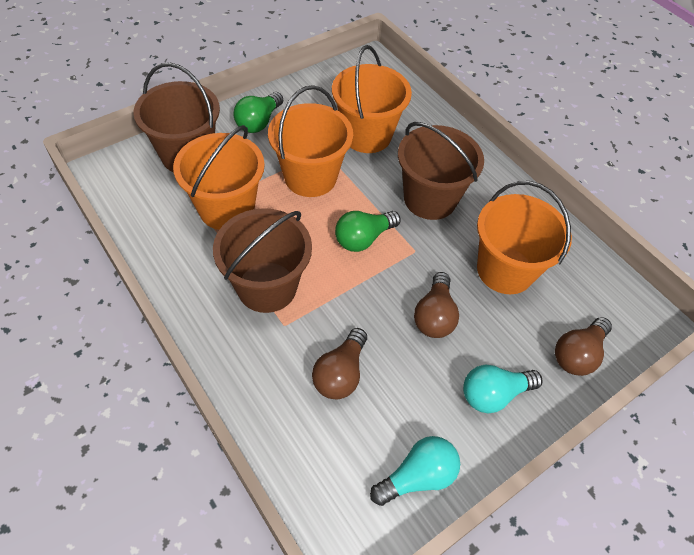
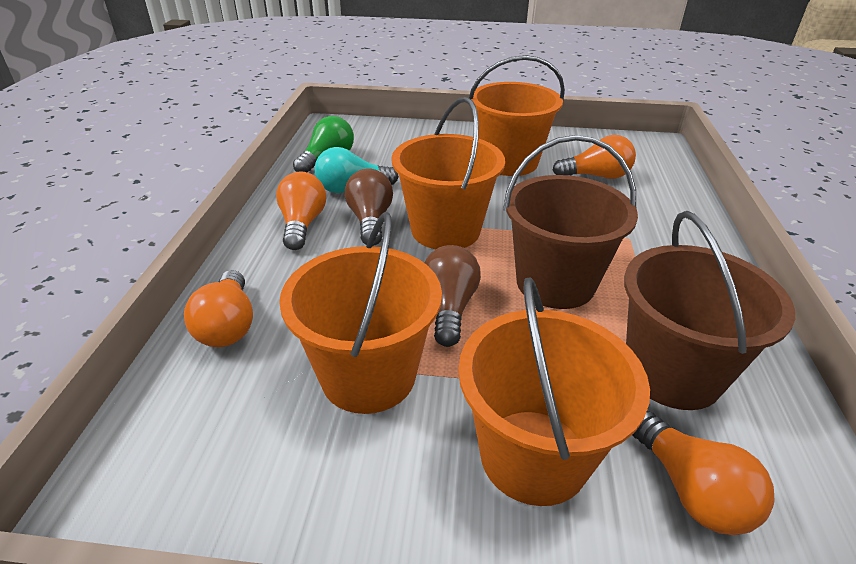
brown bucket: [133,63,220,172] [213,208,312,313] [398,122,484,220] = 3 -> [503,135,638,309] [624,211,795,410] = 2
brown light bulb: [312,328,367,400] [414,272,459,338] [555,317,612,376] = 3 -> [345,168,393,246] [424,245,481,347] = 2
green light bulb: [234,92,283,133] [335,211,401,252] = 2 -> [293,116,354,173] = 1
orange light bulb: none = 0 -> [184,270,253,347] [276,171,326,250] [552,135,636,179] [633,411,775,535] = 4
turquoise light bulb: [370,436,460,506] [463,365,543,414] = 2 -> [315,147,399,193] = 1

